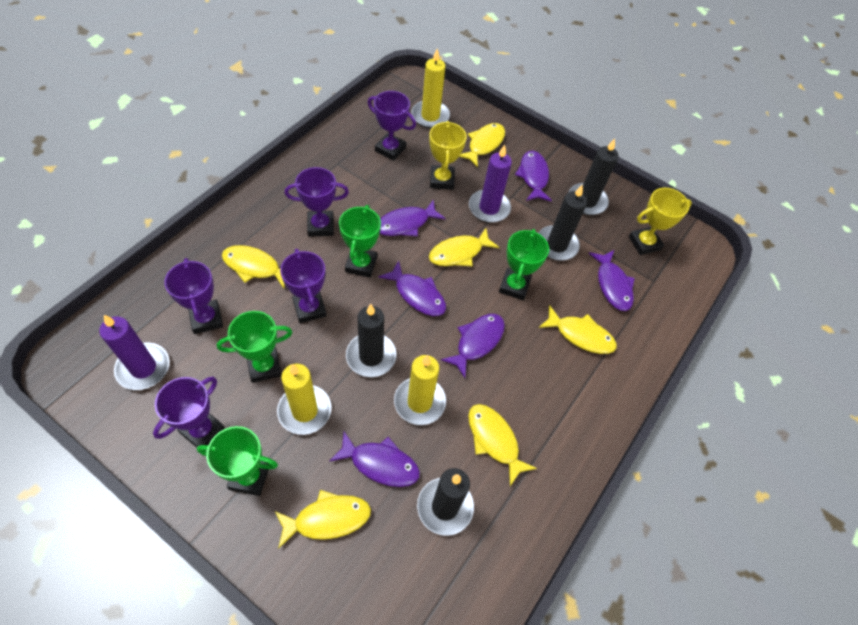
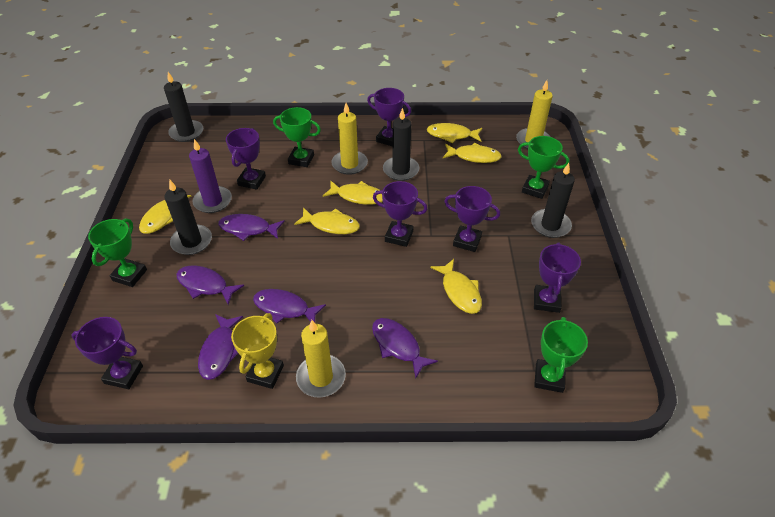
purple candle: [99,315,170,390] [469,145,512,223] = 2 -> [189,139,232,213] = 1
purple fish: [329,431,420,487] [378,260,446,316] [380,199,446,236] [441,314,505,378] [515,150,552,202] [588,250,635,311] = 6 -> [176,265,244,305] [198,314,243,380] [218,214,285,241] [253,289,326,324] [372,318,438,379] = 5
purple trophy: [153,377,225,448] [164,258,223,334] [280,249,327,323] [285,167,349,236] [368,91,416,161] = 5 -> [71,317,143,389] [226,128,266,190] [367,88,411,147] [373,181,427,247] [444,186,500,252] [534,243,581,313] = 6
yellow trophy: [429,121,467,190] [629,188,692,255] = 2 -> [231,313,284,389] = 1

